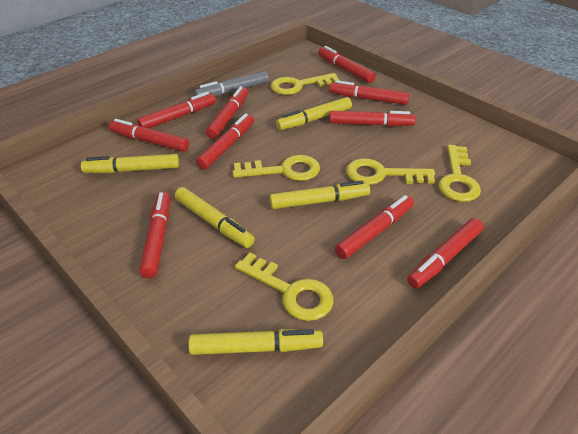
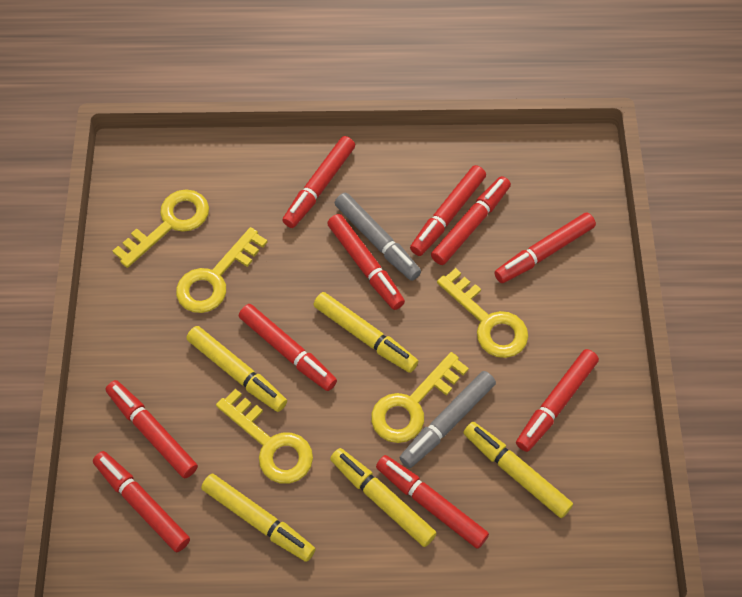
grey marker: [194,71,269,97] = 1 -> [335,193,421,281] [399,371,496,468] = 2

